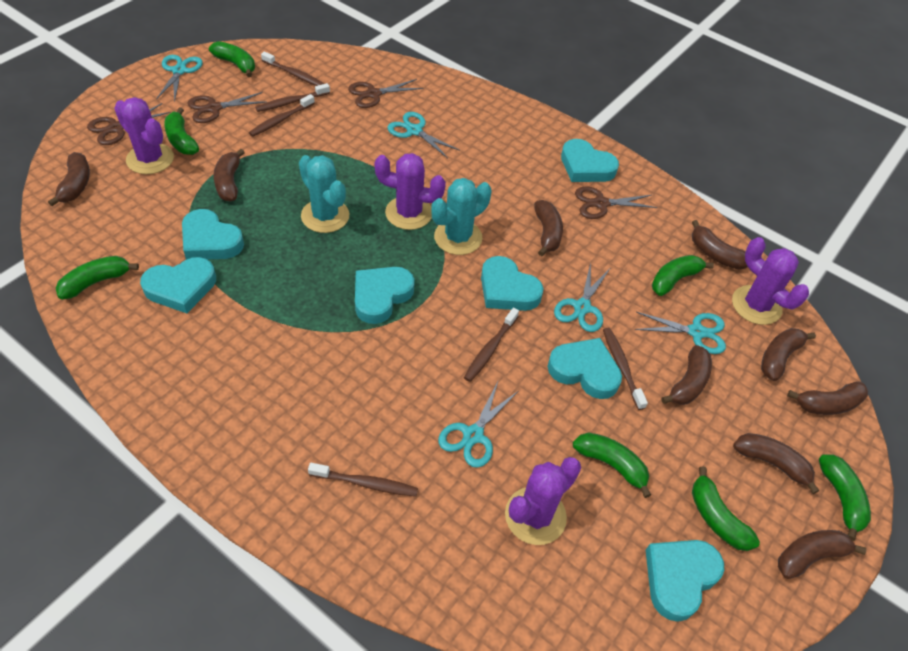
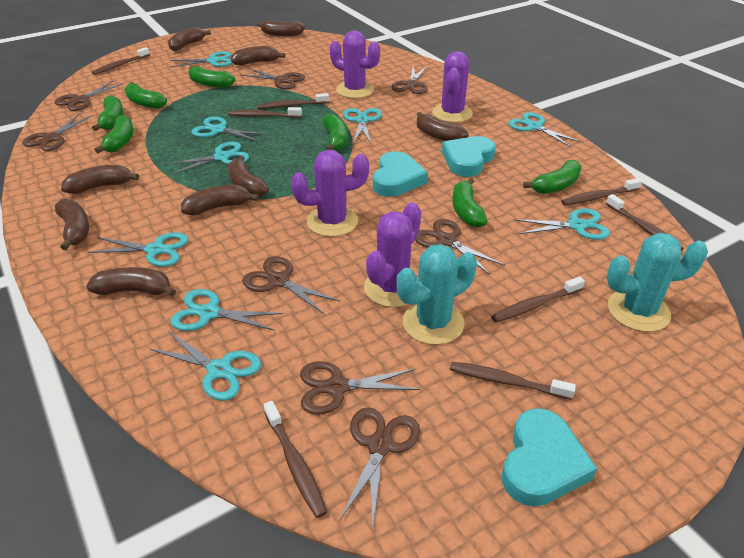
brown scissors: [87,103,170,145] [188,92,266,123] [348,79,423,108] [575,187,657,219] = 4 -> [22,114,93,151] [55,81,123,111] [241,68,305,89] [242,256,340,315] [300,361,421,415] [339,407,420,529] [391,66,428,94] [415,219,505,275] = 8
brown toothbrush: [249,94,315,137] [255,83,330,112] [261,51,324,86] [308,463,418,497] [464,308,519,382] [603,328,648,410] = 6 -> [92,47,150,75] [228,107,302,118] [257,93,329,109] [264,401,327,518] [450,362,576,400] [491,276,585,323] [562,178,642,205] [606,194,684,251] = 8
turquoise heart: [140,257,216,313] [182,209,244,260] [355,267,415,324] [481,256,543,311] [548,338,622,399] [561,139,619,182] [646,540,724,622] = 7 -> [373,151,428,197] [442,136,496,177] [502,408,597,507] = 3
turquoise scissors: [156,55,203,102] [387,112,460,158] [438,382,518,468] [554,263,610,332] [635,312,726,354] = 5 -> [88,232,189,267] [150,331,261,401] [166,142,249,175] [170,51,232,67] [170,289,283,331] [191,116,267,142] [343,108,382,144] [508,112,582,147] [514,208,610,240] = 9

